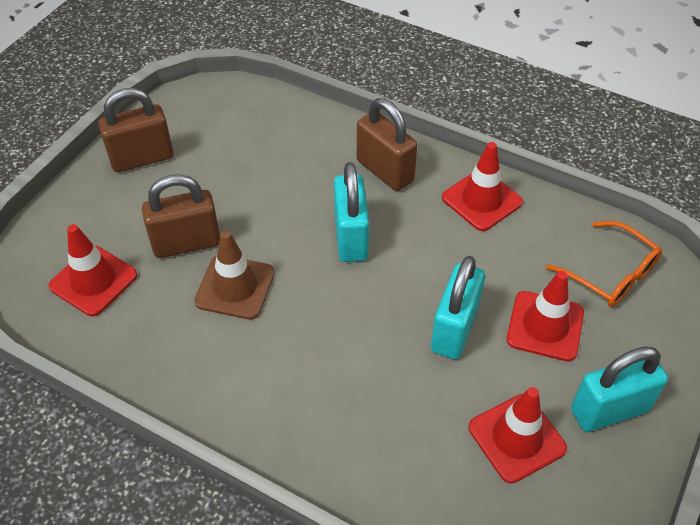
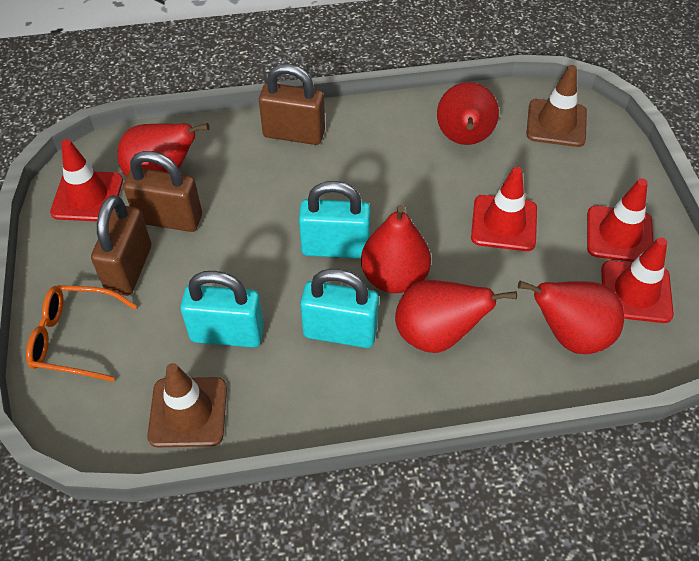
brown traffic cone: [194,231,275,320] = 1 -> [147,363,227,447] [526,65,587,147] = 2
red pear: none = 0 -> [117,123,210,177] [361,204,431,293] [395,280,517,353] [437,82,499,145] [518,281,624,354] = 5

